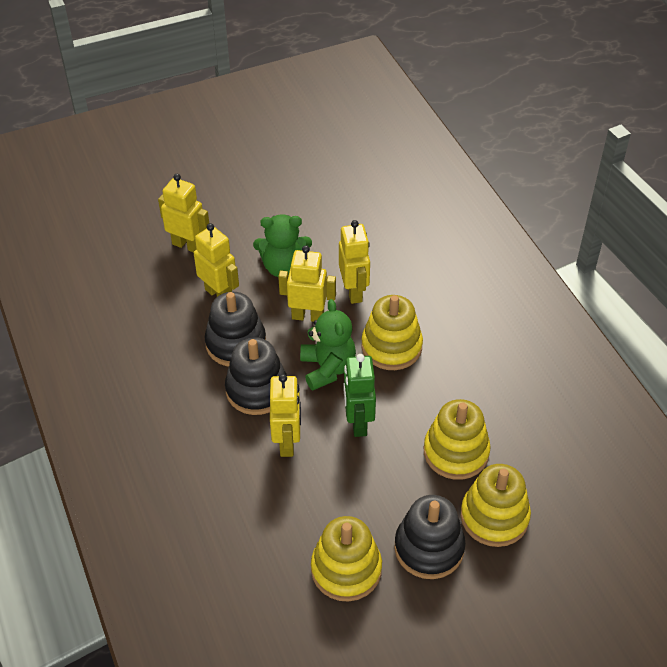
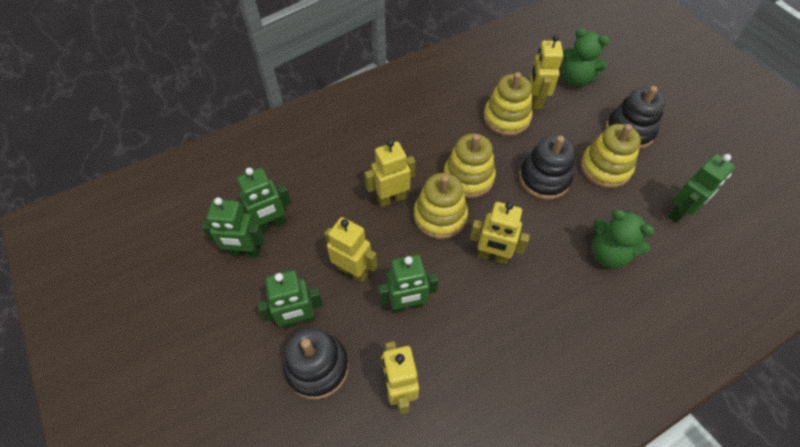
green robot: [344,354,376,437] = 1 -> [202,197,265,258] [237,168,292,233] [257,270,323,329] [378,255,438,313] [668,154,735,223] = 5

